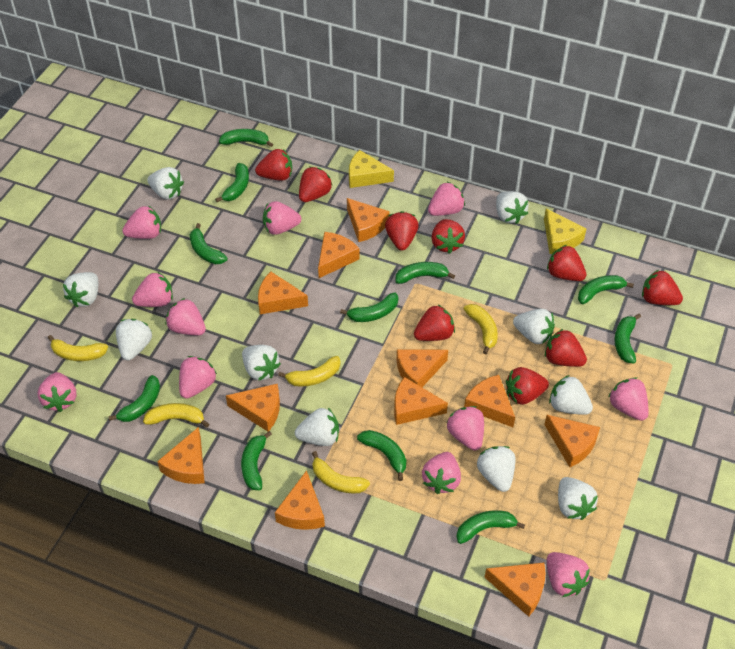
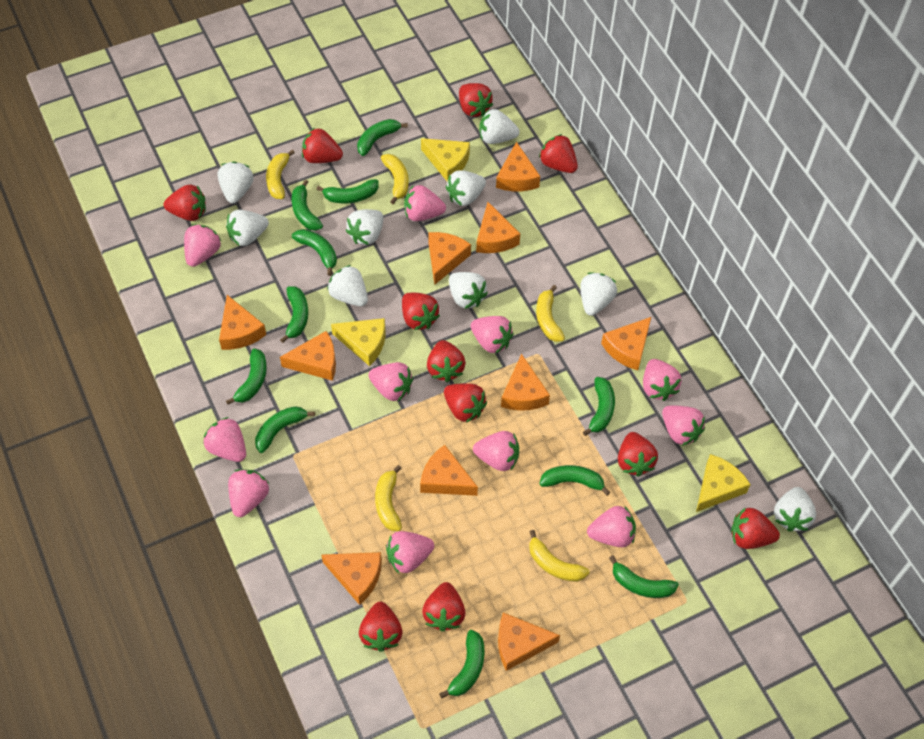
orange cheese: [157,427,205,484] [226,384,280,431] [258,272,308,314] [275,470,325,530] [318,232,360,278] [347,198,389,242] [394,377,448,425] [397,349,448,387] [464,375,515,427] [484,562,545,617] [544,415,600,467] = 11 -> [219,295,266,350] [280,331,336,381] [321,552,382,605] [420,445,478,496] [428,232,471,285] [476,202,520,253] [496,142,540,191] [498,612,560,671] [501,354,550,411] [601,317,651,370] = 10
red strawberry: [255,149,292,181] [299,167,333,202] [385,211,419,250] [414,305,455,341] [431,219,465,254] [506,367,549,405] [545,329,587,367] [547,245,586,281] [642,270,683,305] = 9 -> [164,184,206,221] [302,128,343,163] [359,602,402,652] [402,293,440,330] [422,582,466,632] [427,340,466,382] [444,384,487,423] [459,83,493,117] [539,134,578,173] [618,432,658,477] [731,507,780,549] = 11
white strawberry: [63,272,98,307] [116,319,152,360] [148,167,184,200] [242,345,281,381] [295,408,339,446] [477,446,516,492] [496,191,529,224] [513,309,555,344] [549,375,593,415] [558,477,598,520] = 10 -> [218,162,253,203] [226,210,269,246] [327,265,368,306] [346,209,383,245] [446,170,486,206] [449,272,488,309] [479,109,519,144] [580,272,617,316] [774,487,816,532] = 9
yellow cheese: [349,150,394,188] [544,208,586,254] = 2 -> [331,318,386,366] [421,138,470,181] [696,454,751,512] = 3

